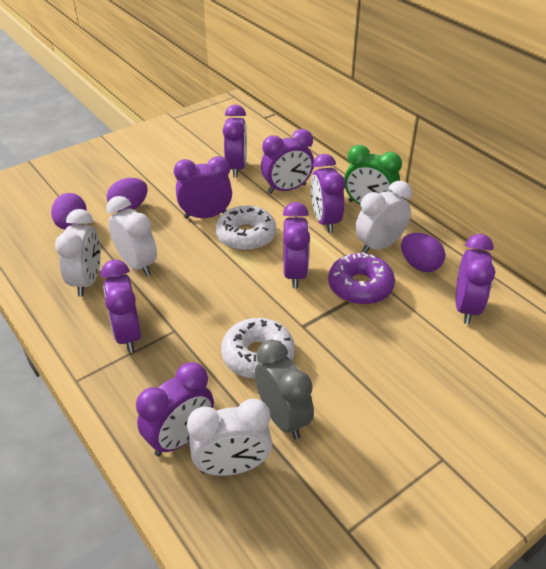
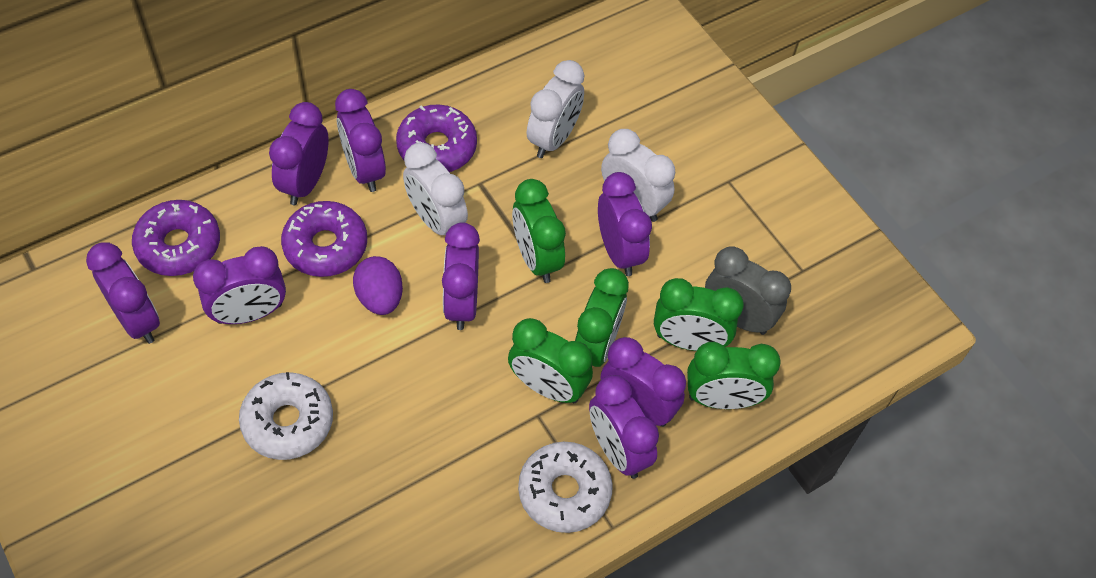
green clock: [344,145,402,205] = 1 -> [508,318,593,403] [512,179,566,283] [575,268,629,367] [654,278,744,351] [687,342,781,409] = 5
purple donut: [328,252,395,305] = 1 -> [132,200,220,276] [281,201,367,277] [396,105,477,172] = 3
purple egg: [51,193,87,229] [107,178,148,212] [401,233,445,272] = 3 -> [353,256,403,315] = 1
white clock: [55,209,101,296] [106,196,157,276] [187,399,272,476] [355,181,412,253] = 4 -> [403,143,468,235] [527,60,585,158] [601,129,676,222] = 3

